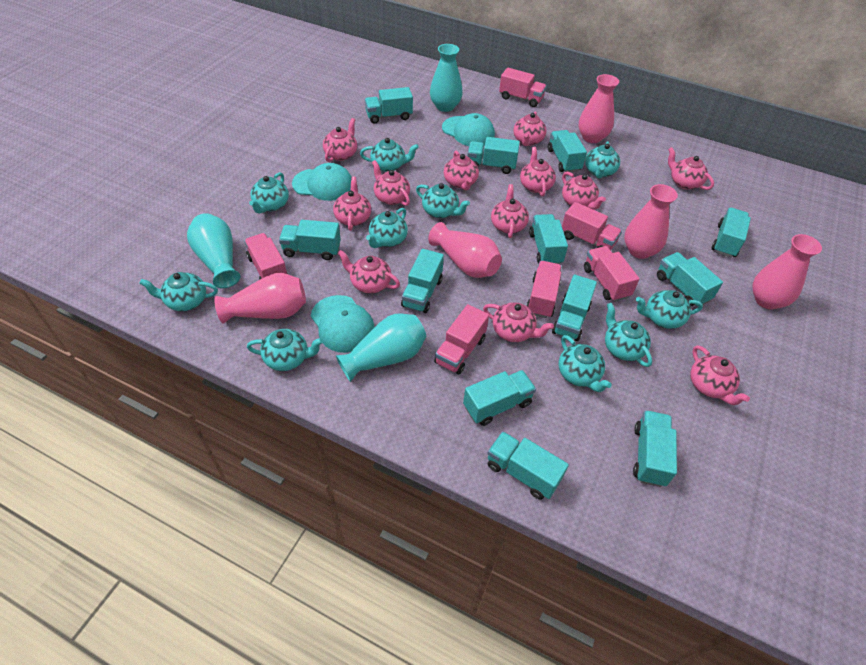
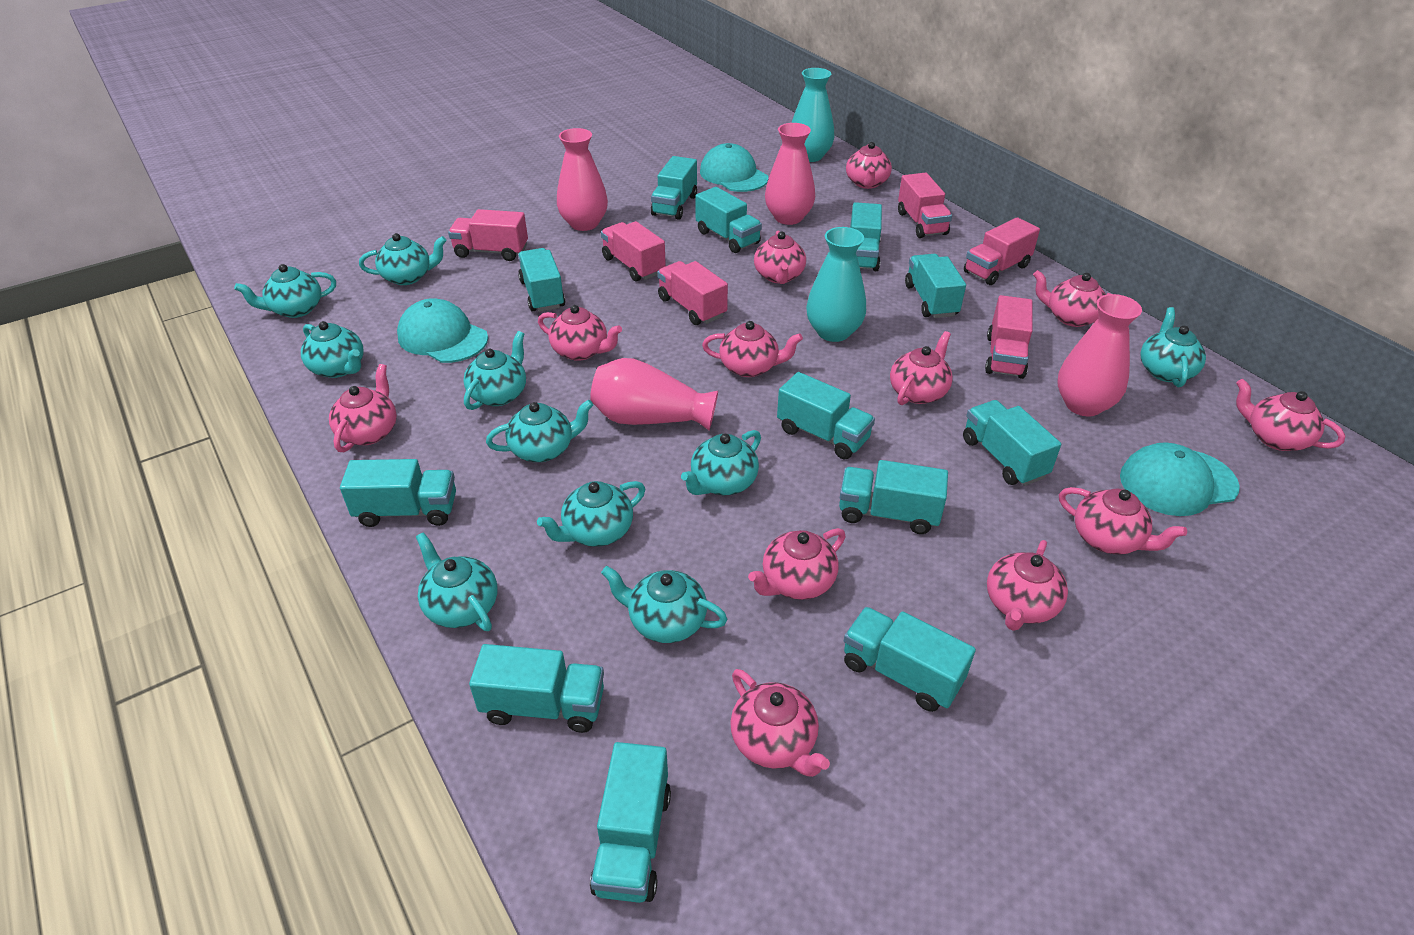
pink vase: [214,273,306,324] [428,222,502,278] [579,74,619,143] [624,184,678,259] [752,234,822,310] = 5 -> [557,128,608,231] [590,358,718,430] [765,123,815,225] [1058,294,1142,416] = 4
turquoise vase: [187,213,240,288] [336,314,426,382] [430,44,463,112] = 3 -> [791,68,834,162] [806,227,866,342] = 2

